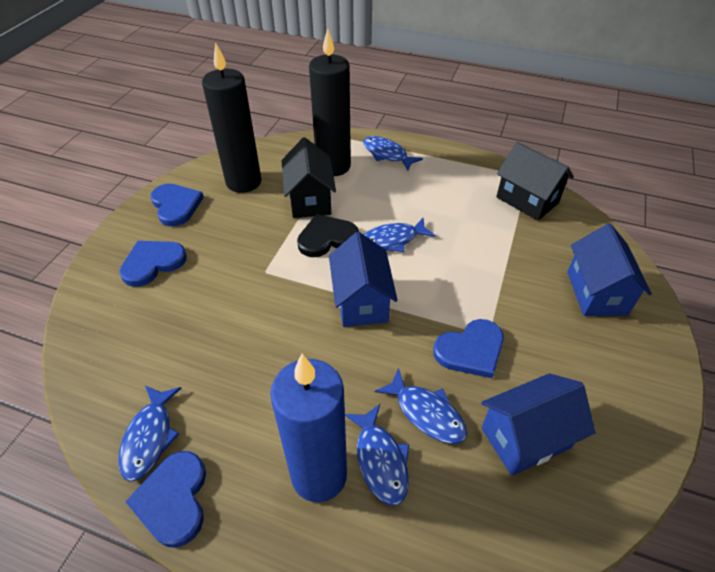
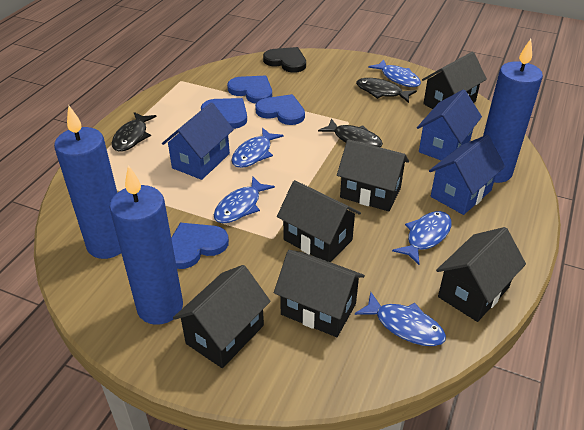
black candle: [202,42,262,193] [309,28,351,176] = 2 -> none = 0
black fish: none = 0 -> [112,112,156,152] [318,118,383,147] [356,78,417,103] = 3
black house: [282,138,336,218] [496,142,574,221] = 2 -> [173,265,271,368] [274,250,365,337] [277,180,361,262] [337,139,409,212] [422,52,487,109] [436,227,526,322] = 6
blue candle: [270,354,347,502] = 1 -> [54,105,121,259] [110,165,183,325] [483,39,543,183] = 3

